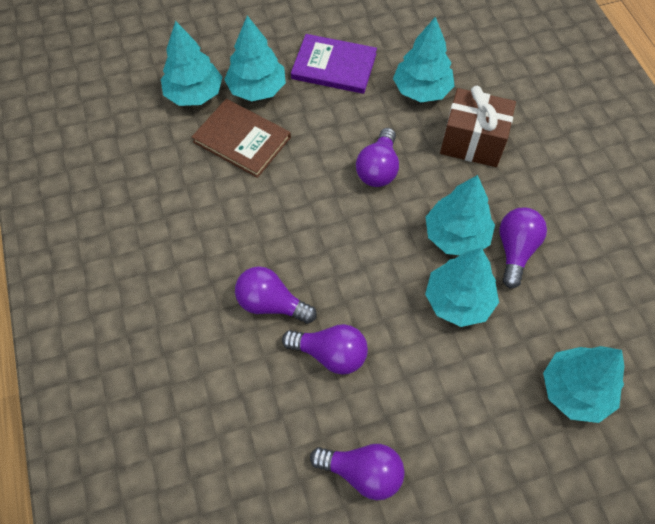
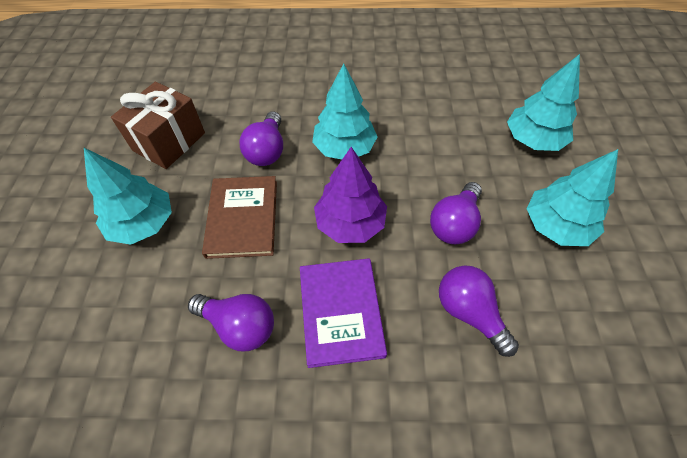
purple light bulb: [235,266,317,324] [282,324,368,375] [310,444,405,500] [356,128,399,187] [500,207,547,289] = 5 -> [188,294,274,351] [239,111,283,166] [430,182,482,244] [439,266,519,357] = 4
purple tree: none = 0 -> [314,147,387,243] = 1
turquoise tree: [161,21,223,106] [224,16,286,101] [393,17,455,102] [425,248,499,327] [426,175,495,255] [543,346,624,423] = 6 -> [84,148,172,245] [312,63,378,159] [507,54,580,151] [527,149,618,246] = 4

